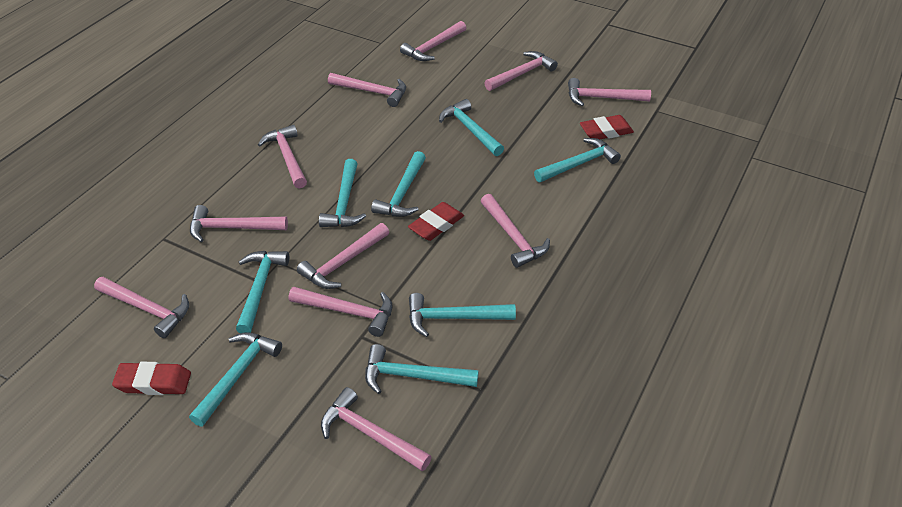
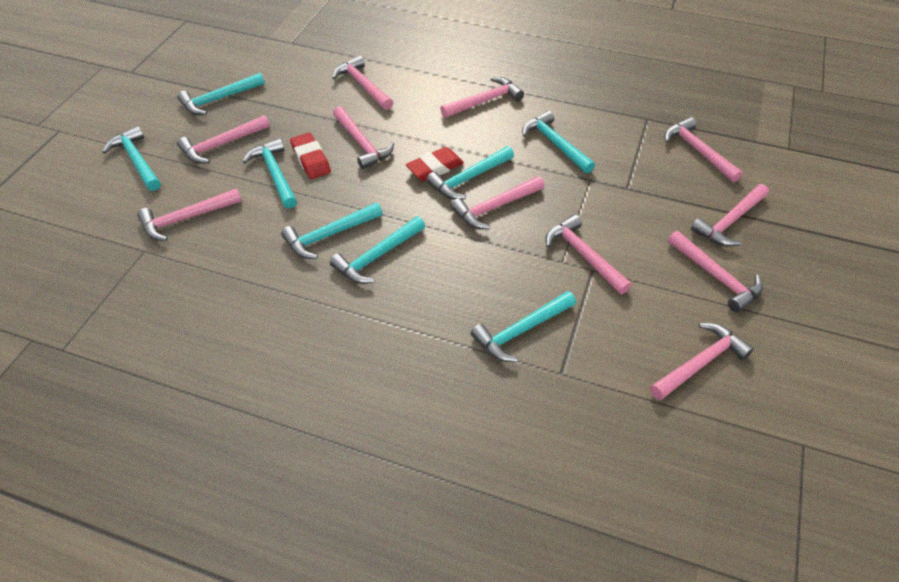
red eraser: [112,362,191,395] [408,202,464,241] [580,115,634,139] = 3 -> [290,133,331,179] [406,147,464,181] = 2

